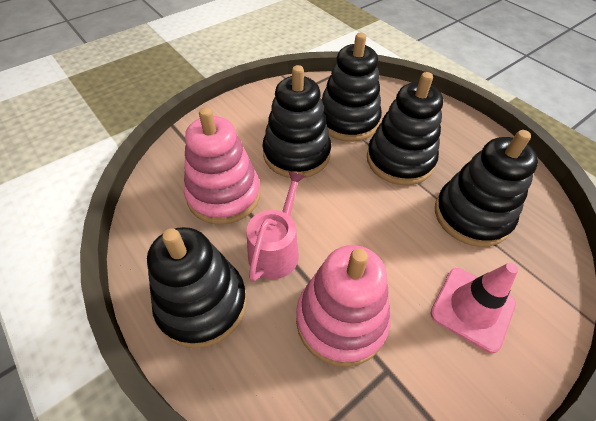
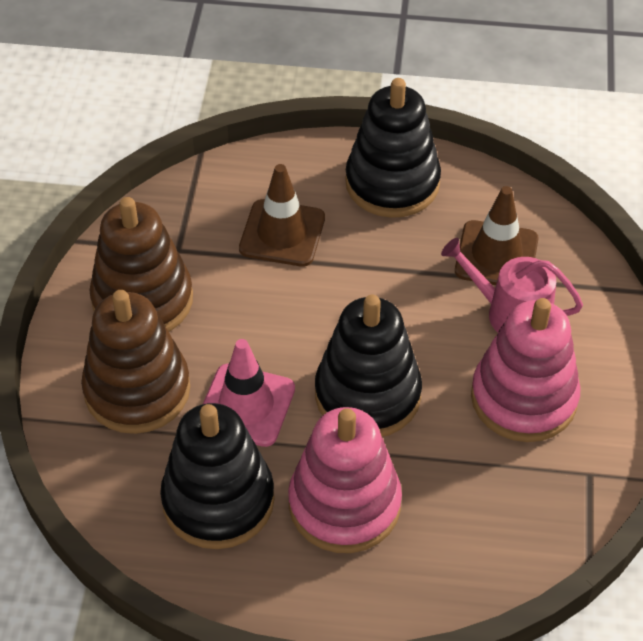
black stacking toy: [147,227,247,348] [263,65,331,178] [321,33,382,142] [367,72,443,185] [435,130,538,247] = 5 -> [160,403,275,549] [315,295,422,437] [345,78,441,218] = 3
brown stacking toy: none = 0 -> [81,290,190,434] [90,197,193,332] = 2
brown traffic cone: none = 0 -> [239,164,325,267] [455,186,539,285] = 2

